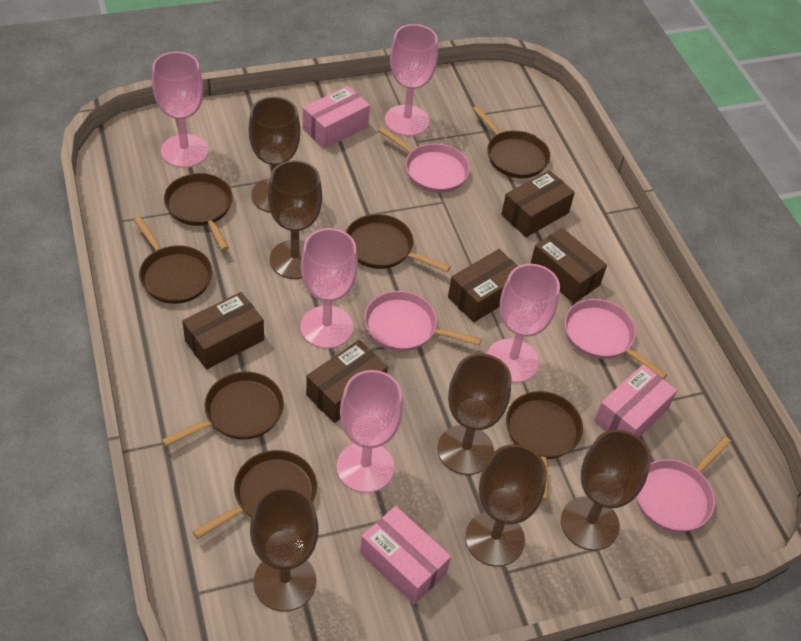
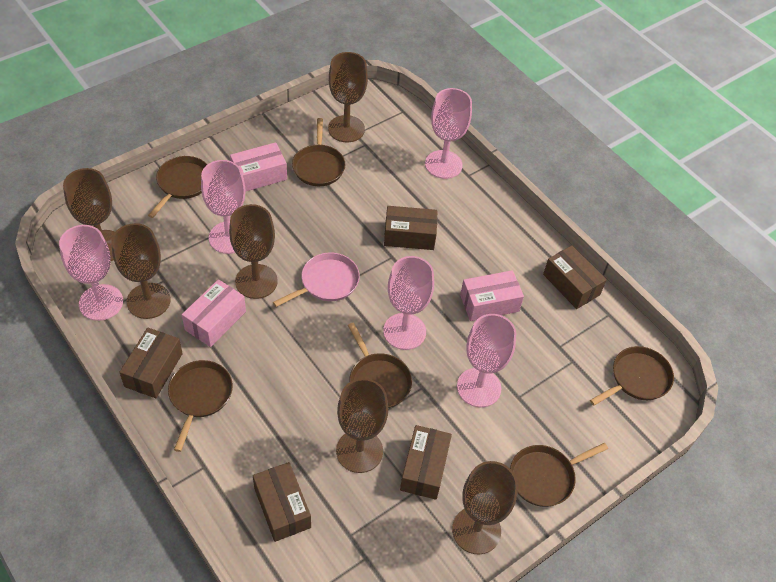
brown pan: [134,216,213,304] [162,371,284,447] [164,173,233,251] [193,450,317,539] [346,214,450,272] [473,106,550,178] [506,391,583,501] = 7 -> [148,156,208,218] [168,360,233,452] [292,118,345,186] [348,322,412,408] [510,443,608,507] [590,346,674,406] = 6
pink pan: [364,291,482,351] [378,127,470,193] [564,299,667,379] [636,436,731,532] = 4 -> [273,253,360,307] = 1

